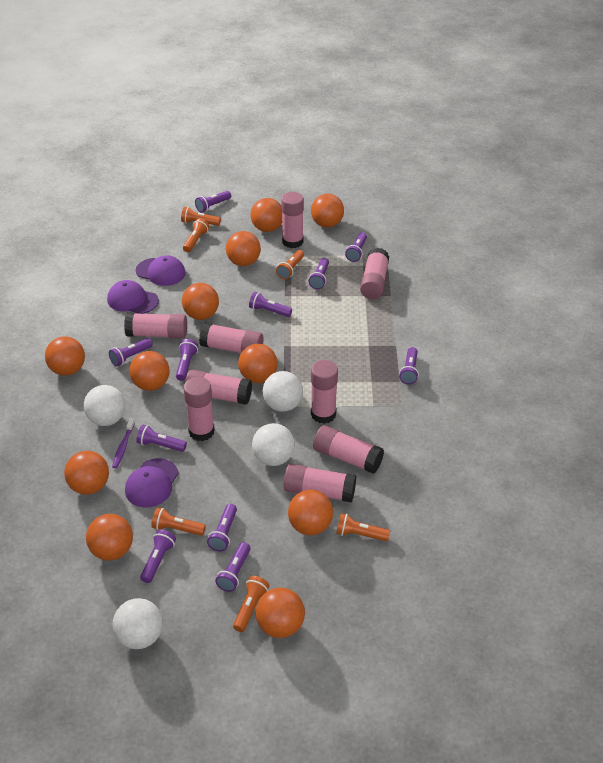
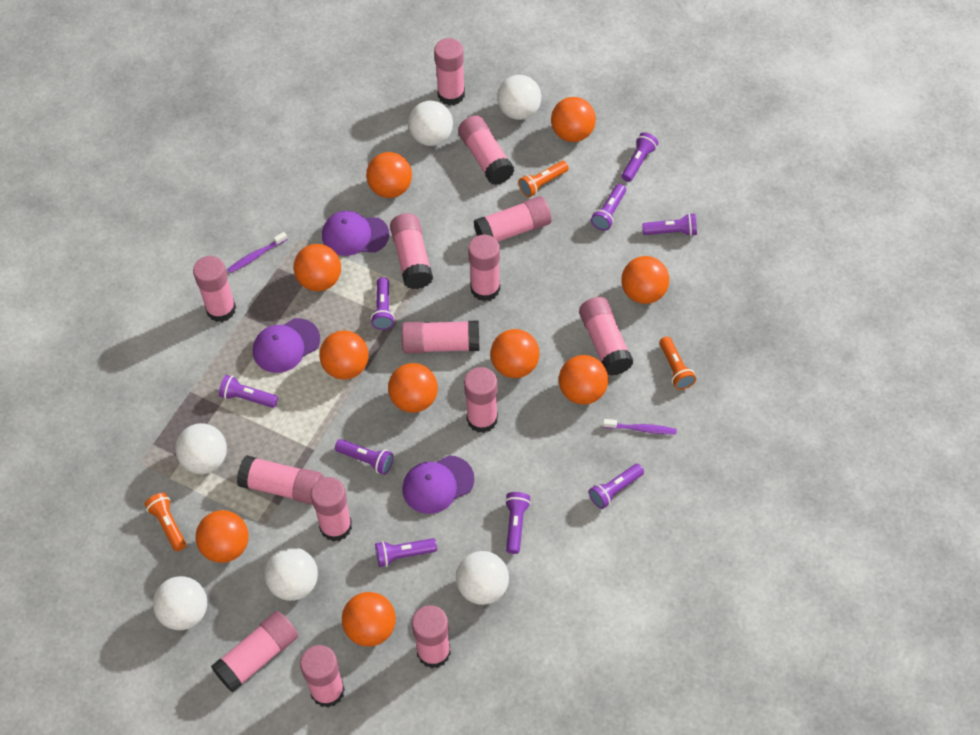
orange ball: [45,336,85,376] [64,451,109,495] [86,514,133,560] [129,351,169,391] [182,283,219,320] [226,231,261,266] [238,344,278,383] [250,198,282,232] [256,588,305,638] [288,490,333,535] [311,194,344,228] = 11 -> [196,510,249,563] [294,244,341,291] [319,330,369,380] [342,592,396,646] [366,152,412,198] [388,363,438,413] [491,329,539,378] [551,97,596,142] [559,355,608,405] [621,256,669,304] = 10
orange flashlight: [151,507,206,536] [181,207,221,226] [183,218,209,252] [233,576,270,632] [276,250,304,279] [336,513,390,541] = 6 -> [145,493,186,551] [519,161,569,197] [659,336,696,390] = 3
pink glue stick: [124,313,187,339] [183,377,215,441] [185,370,252,405] [199,323,264,353] [281,192,304,248] [284,464,356,503] [311,360,338,424] [313,425,384,473] [360,248,389,299] = 9 -> [193,256,236,322] [211,611,298,693] [237,455,323,505] [300,645,345,707] [310,477,352,542] [390,213,433,289] [402,320,479,353] [412,605,451,669] [434,38,465,105] [458,116,514,185] [464,367,498,433] [468,235,500,301] [474,196,551,242] [579,297,633,376] = 14
purple flashlight: [109,338,153,367] [136,425,187,452] [140,530,176,583] [176,339,198,381] [195,191,231,213] [207,504,237,552] [215,542,251,592] [249,292,292,317] [309,258,329,289] [345,232,367,262] [399,347,419,384] = 11 -> [219,375,278,408] [335,439,394,475] [371,277,395,330] [375,538,437,567] [505,492,531,554] [589,464,644,509] [591,184,626,231] [622,132,658,182] [642,213,697,236] = 9
purple toothbrush: [112,418,135,468] = 1 -> [227,232,287,273] [603,419,677,434] = 2
white ball: [84,385,125,426] [113,598,163,649] [252,423,295,466] [263,371,303,412] = 4 -> [153,576,207,630] [175,423,227,474] [264,547,318,601] [408,101,453,146] [456,551,509,605] [497,75,541,120] = 6

